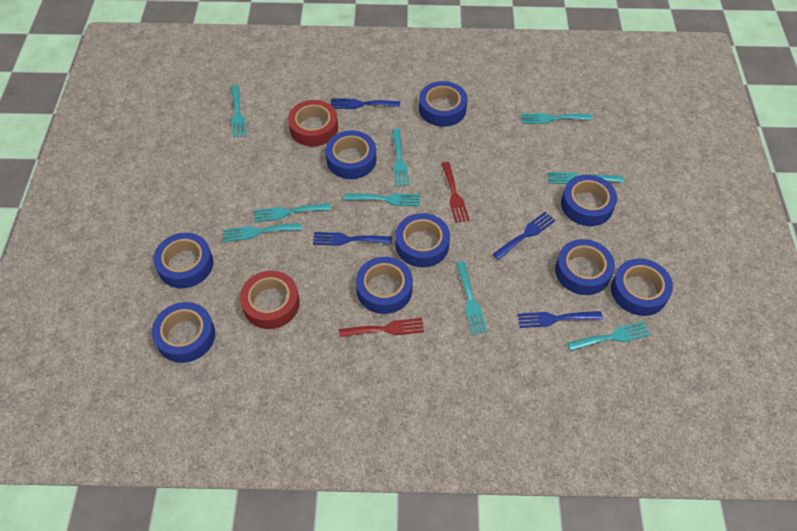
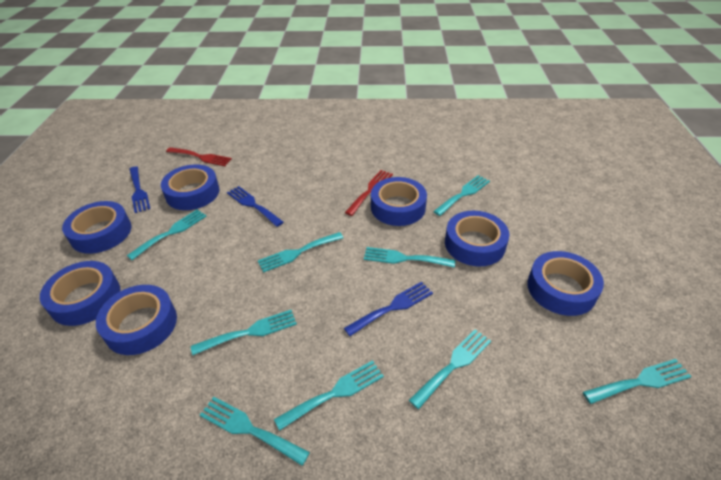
blue fork: [313,232,392,246] [331,98,400,109] [493,212,556,260] [517,311,603,328] = 4 -> [129,166,150,213] [227,186,284,227] [344,282,433,336] = 3
blue tape: [152,302,215,363] [153,233,213,288] [326,131,376,179] [356,257,413,314] [395,213,450,267] [419,81,468,127] [555,239,615,295] [561,175,617,226] [611,258,673,316] = 9 -> [40,261,120,326] [62,201,131,254] [96,285,177,355] [161,164,219,210] [371,177,427,226] [445,211,509,266] [527,251,604,316] = 7
red tape: [240,271,300,329] [288,100,338,147] = 2 -> none = 0

